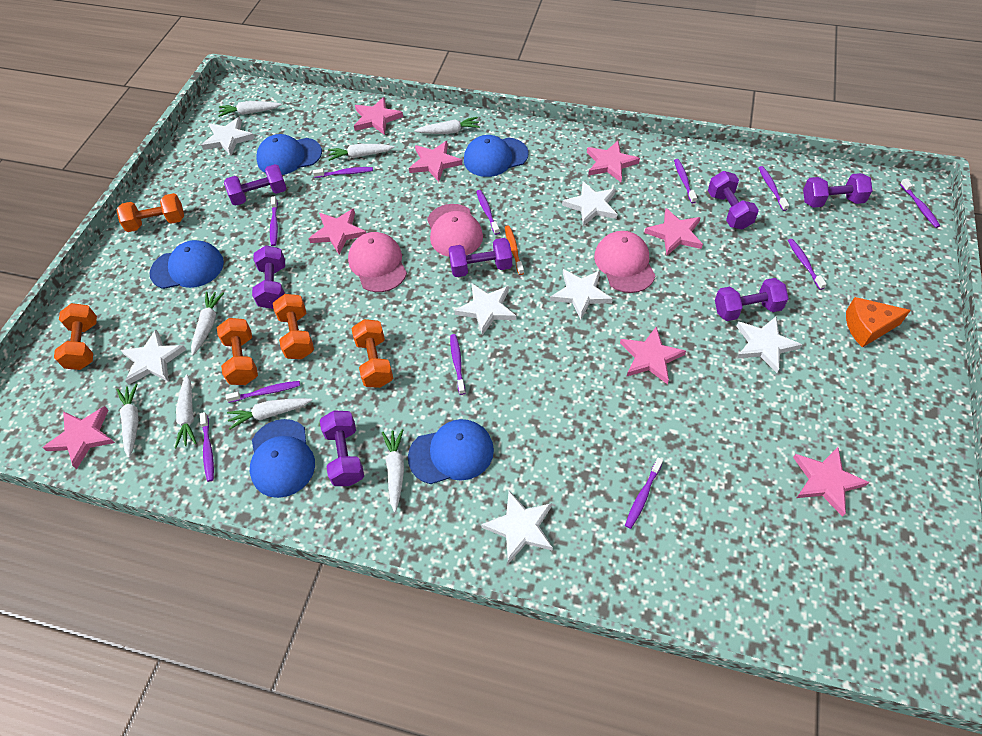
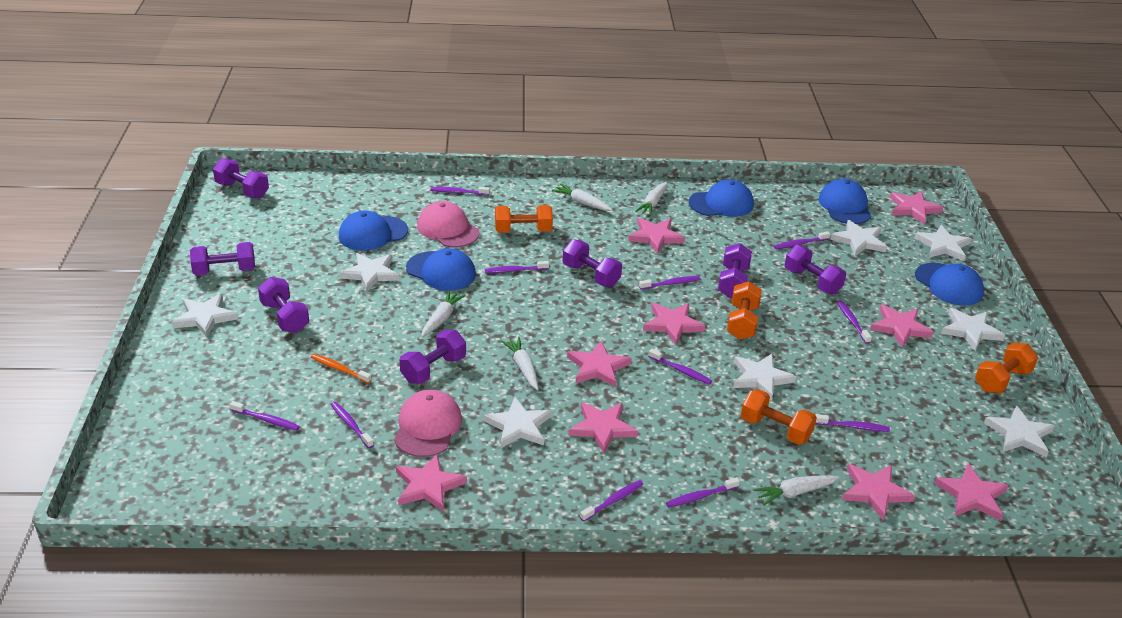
orange cheese: [846,297,911,348] = 1 -> none = 0
orange dumbbell: [54,303,97,370] [116,193,184,232] [217,318,258,385] [273,294,314,359] [351,319,393,388] = 5 -> [495,205,553,233] [727,281,762,340] [741,389,817,445] [975,343,1038,394] = 4
pink cap: [348,232,407,292] [427,204,483,257] [594,231,656,293] = 3 -> [394,389,462,457] [417,201,479,247] = 2
pink star: [43,406,115,469] [308,209,366,255] [354,97,403,135] [409,141,462,182] [587,141,640,182] [620,327,686,384] [644,208,703,255] [793,447,870,517] = 8 -> [396,453,467,512] [567,341,632,387] [569,402,638,453] [628,218,685,254] [643,303,705,345] [842,464,915,520] [870,304,934,348] [890,191,943,224] [934,464,1008,521] = 9
white carrot: [117,384,139,458] [175,374,197,448] [191,292,224,356] [218,101,282,117] [227,398,312,430] [328,144,395,161] [382,429,404,512] [414,117,480,134] = 8 -> [422,290,466,337] [501,337,538,390] [552,184,612,211] [635,181,668,216] [754,475,839,505] = 5
white star: [121,330,186,385] [201,117,255,156] [454,283,516,336] [481,491,553,564] [550,269,613,320] [562,181,617,226] [736,317,802,373] = 7 -> [172,293,238,337] [340,253,400,292] [483,397,552,448] [733,354,796,401] [830,220,887,256] [914,225,971,261] [941,308,1005,351] [984,405,1054,457] = 8

